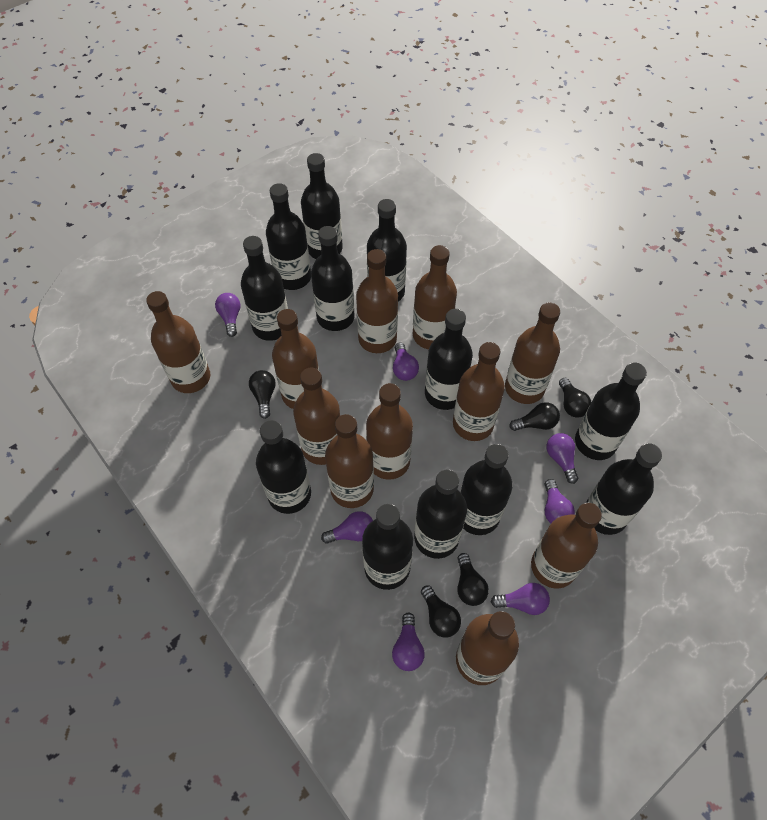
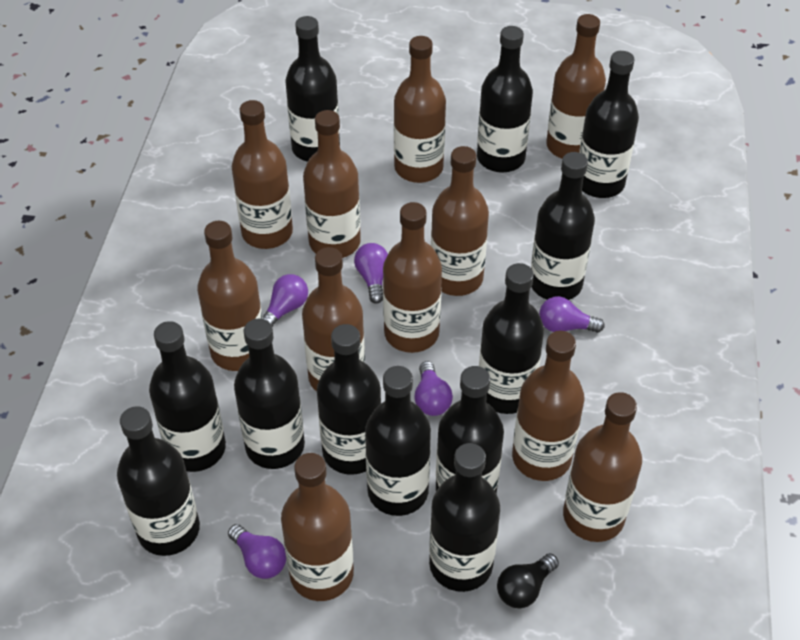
black light bulb: [249,370,276,419] [421,585,461,638] [457,553,489,606] [509,402,560,431] [559,378,591,418] = 5 -> [497,553,559,609] = 1
purple light bulb: [215,293,241,337] [321,511,373,544] [392,613,425,671] [393,343,419,381] [491,583,550,615] [545,479,575,523] [546,433,578,484] = 7 -> [228,524,286,579] [263,274,308,327] [354,243,388,304] [414,361,453,416] [539,296,605,333] = 5

